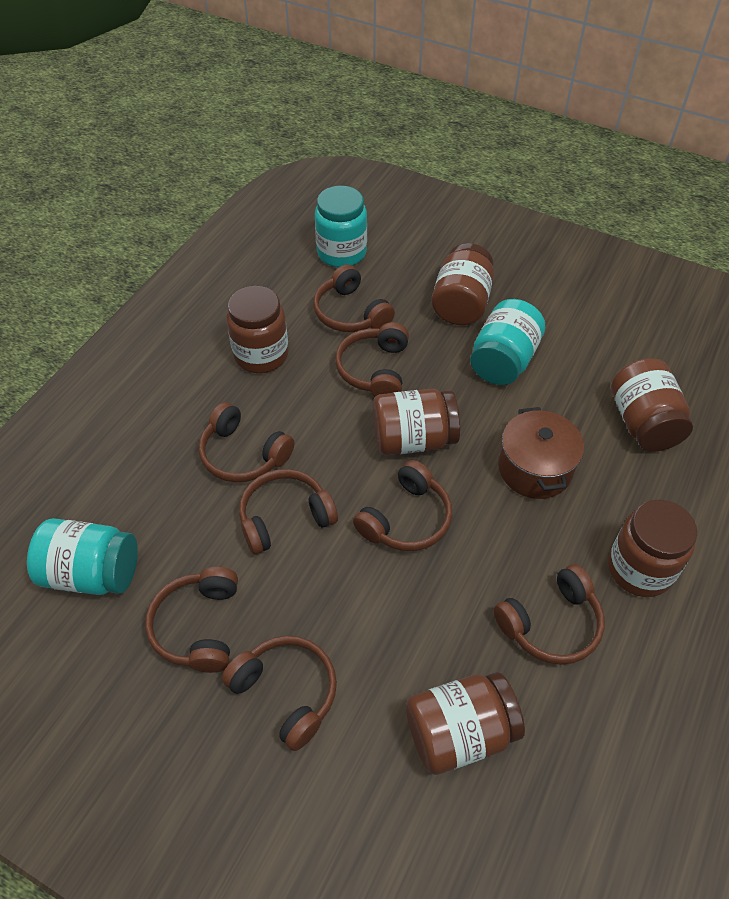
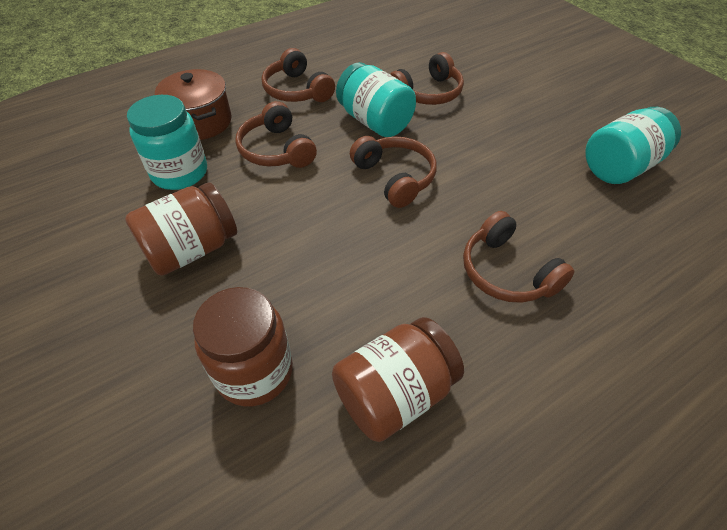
brown headphones: [145,567,238,673] [199,402,295,482] [222,636,337,751] [239,469,338,554] [313,264,395,332] [335,322,409,397] [353,460,452,551] [494,564,605,665] = 8 -> [235,101,317,168] [262,48,335,102] [350,136,437,208] [390,52,464,105] [463,211,574,303] = 5
brown jar: [227,286,289,373] [373,389,460,456] [406,672,525,775] [431,243,494,325] [608,500,697,597] [611,358,693,452] = 6 -> [125,182,237,276] [193,287,293,407] [332,317,464,442] = 3

